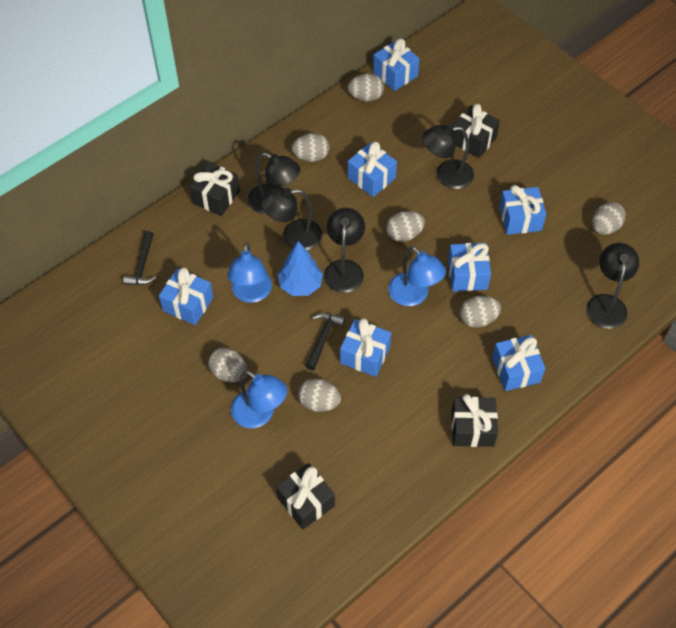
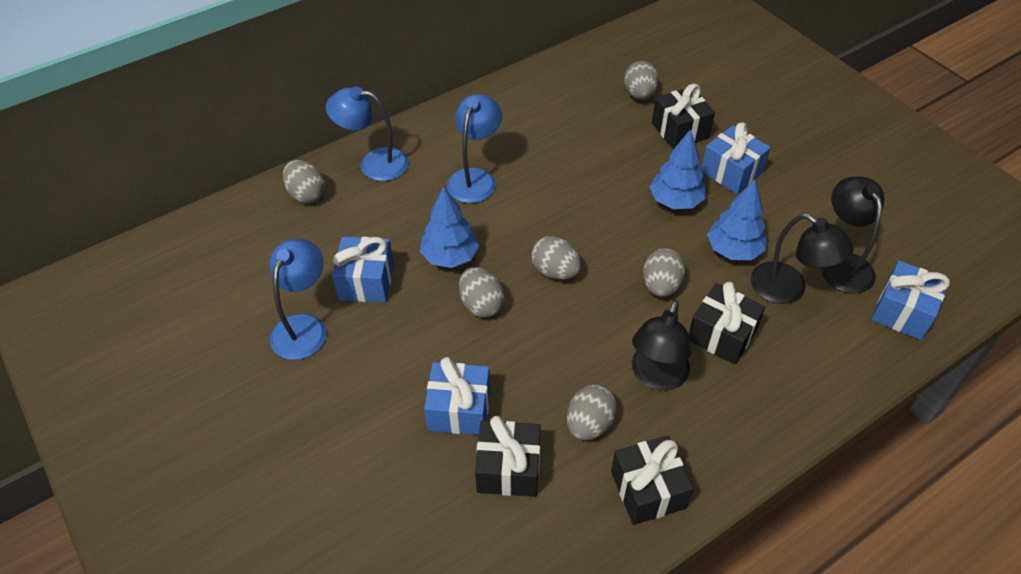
black hammer: [123,231,156,285] [305,313,345,370] = 2 -> none = 0
black lamp: [248,153,300,214] [261,188,322,250] [324,208,365,293] [422,125,474,189] [586,243,639,329] = 5 -> [632,300,691,391] [751,214,854,304] [821,177,884,294] = 3
blue gift: [159,268,213,325] [340,318,391,377] [348,142,397,197] [373,39,420,91] [448,243,491,292] [492,335,546,391] [499,185,546,235] = 7 -> [332,237,394,302] [424,357,490,435] [701,123,771,194] [871,261,950,340] = 4
blue tree: [278,241,323,296] = 1 -> [420,186,479,268] [650,129,706,209] [707,180,766,260] = 3
grey egg: [208,348,248,382] [292,133,329,162] [298,378,341,412] [348,74,384,101] [386,211,425,242] [460,296,501,328] [592,202,626,235] = 7 -> [283,160,325,203] [459,267,504,318] [531,236,581,280] [567,385,617,440] [624,61,659,100] [643,248,685,297] = 6

